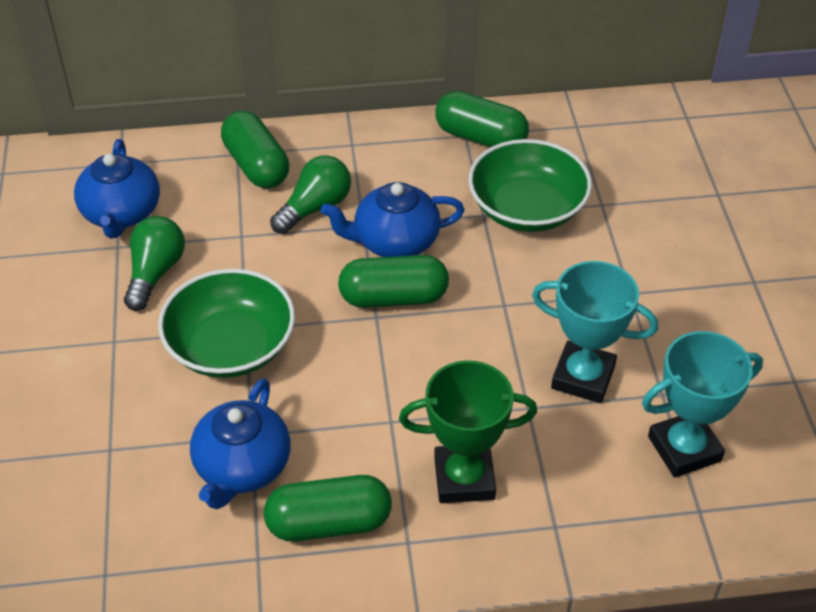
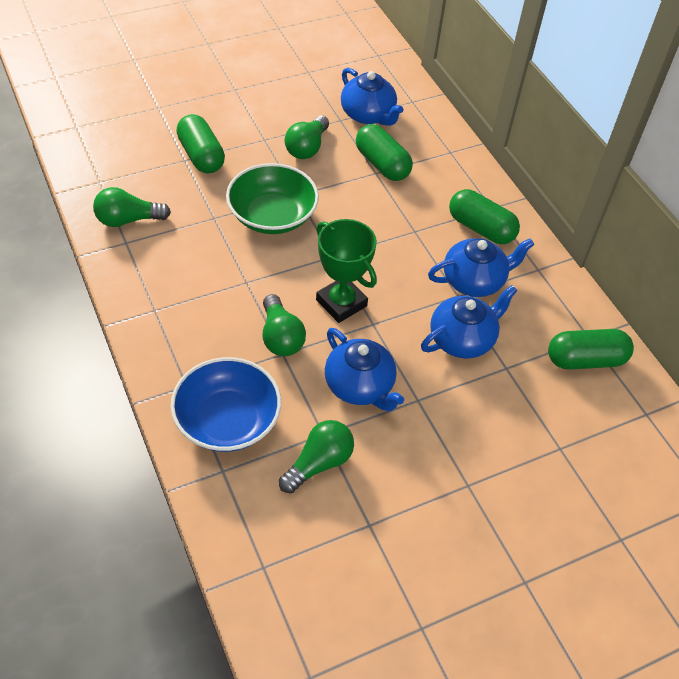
blue bowl: none = 0 -> [170,357,281,452] = 1
blue teapot: [74,139,160,238] [190,378,291,509] [321,182,465,257] = 3 -> [325,328,404,411] [341,68,403,126] [421,285,518,358] [428,238,534,297] = 4
green bowl: [158,269,295,378] [468,139,592,232] = 2 -> [226,163,319,234] = 1
green light bulb: [124,216,185,311] [270,155,351,234] = 2 -> [93,187,171,227] [263,294,306,356] [279,420,354,493] [285,115,329,159] = 4
turquoise trophy: [532,261,658,403] [642,331,763,478] = 2 -> none = 0

